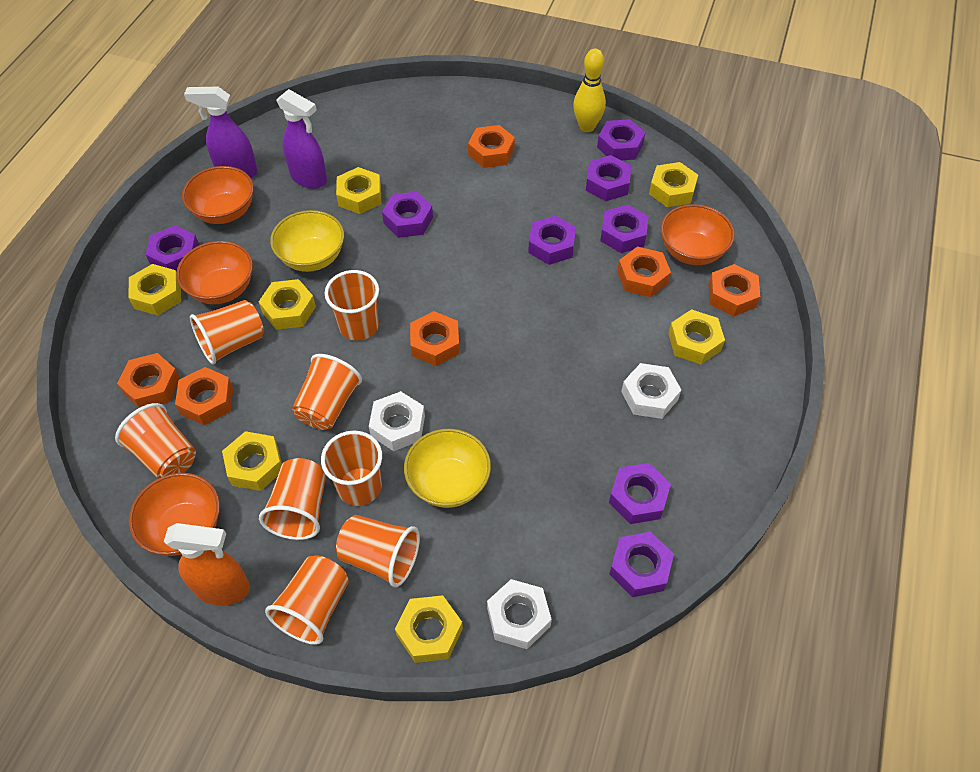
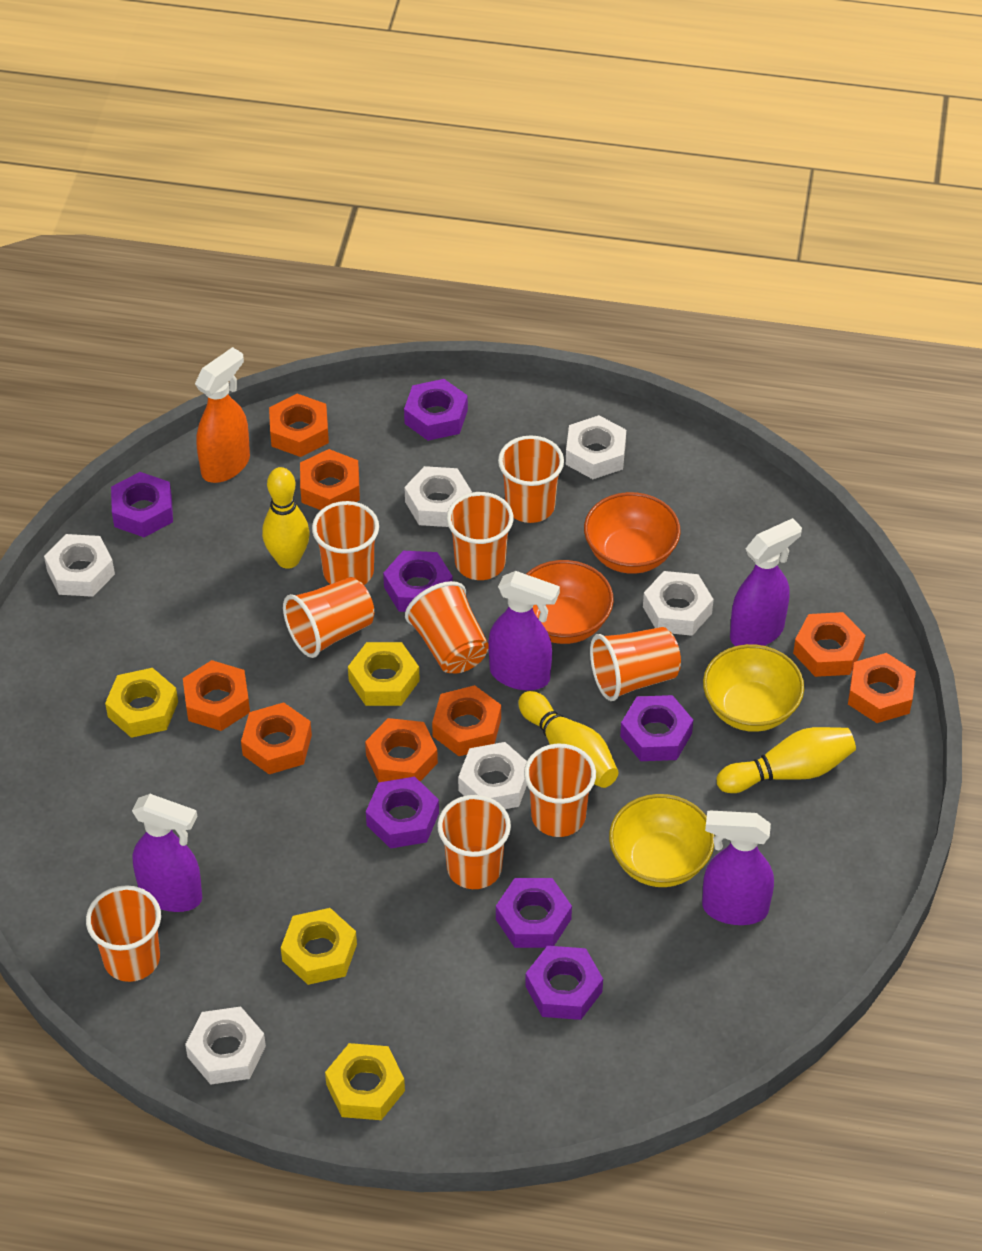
orange bowl: [129,473,220,556] [176,241,253,304] [182,166,254,224] [660,204,735,265] = 4 -> [526,560,614,644] [584,492,681,574] = 2
orange cup: [115,403,196,479] [190,300,264,365] [259,458,326,540] [265,556,349,645] [292,354,362,430] [321,430,382,506] [325,270,379,341] [336,515,420,587] = 8 -> [86,885,161,982] [283,577,374,658] [312,501,379,585] [405,581,489,674] [437,795,511,889] [447,492,513,580] [498,435,564,523] [524,744,596,837] [590,627,681,701] = 9
orange nut: [117,353,180,408] [175,367,233,425] [410,311,460,366] [468,125,515,168] [617,247,671,297] [708,264,760,317] = 6 -> [183,660,250,731] [241,702,312,774] [269,394,329,457] [300,449,360,510] [365,718,438,782] [432,685,501,756] [793,612,865,677] [848,653,916,723] = 8
purple nut: [146,225,199,272] [382,192,433,238] [528,215,576,265] [586,155,631,201] [597,119,646,160] [600,204,648,253] [609,463,671,524] [609,532,674,597] = 8 -> [111,472,173,537] [366,776,439,849] [383,551,453,612] [404,379,468,441] [496,878,572,948] [525,946,603,1020] [620,695,693,761] = 7
purple spray bottle: [184,87,258,178] [276,89,327,189] = 2 -> [132,794,202,912] [488,571,560,690] [702,810,774,925] [730,518,802,646] = 4
white nut: [369,391,425,451] [487,579,552,649] [621,363,681,419] = 3 -> [44,534,115,597] [185,1007,266,1085] [404,466,472,527] [458,742,527,809] [566,415,626,479] [643,571,714,636] = 6
yellow bowling pin: [573,49,606,132] = 1 -> [262,467,310,569] [518,691,618,788] [717,727,856,793] = 3
yellow nut: [128,264,181,316] [222,431,282,491] [259,279,316,330] [336,167,381,214] [395,595,463,663] [649,162,698,207] [668,309,725,364] = 7 -> [105,668,178,738] [281,908,357,985] [325,1043,405,1120] [348,642,420,706] = 4

